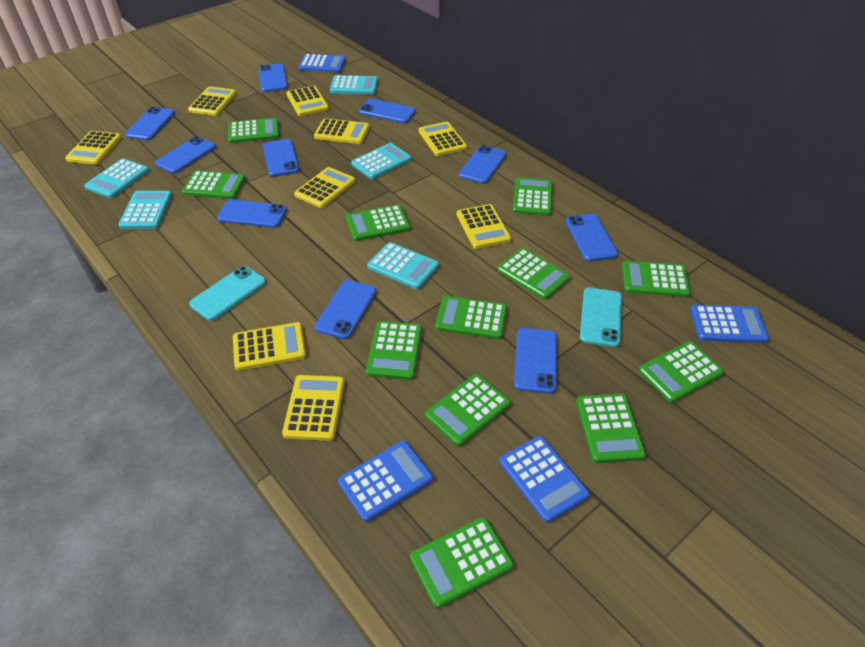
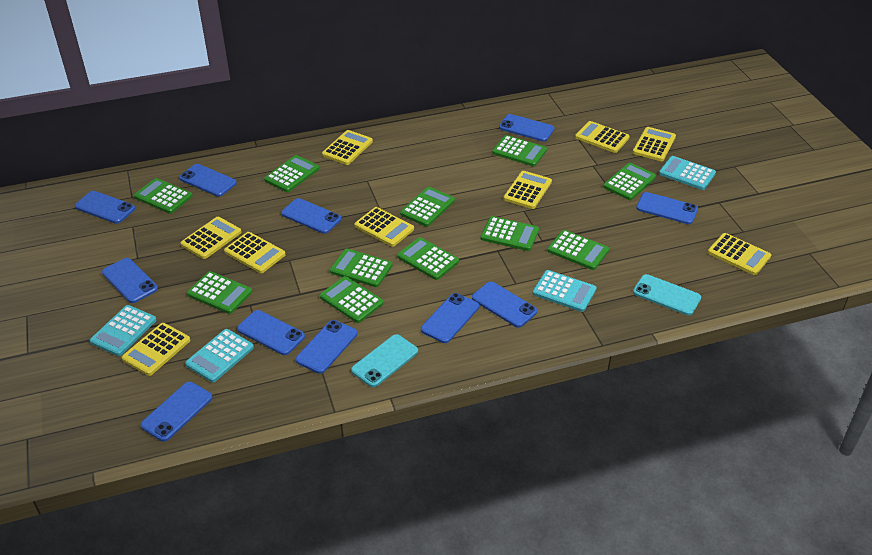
blue calculator: [298,54,346,73] [338,441,433,522] [499,436,590,523] [690,305,769,343] = 4 -> none = 0
blue phone: [125,107,175,140] [155,136,216,173] [217,199,287,228] [259,64,288,92] [263,139,299,177] [315,280,376,339] [359,99,416,123] [459,145,507,184] [514,328,557,394] [565,214,618,261] = 10 -> [75,191,135,224] [102,258,158,303] [140,382,213,442] [179,164,237,197] [237,310,305,355] [281,198,341,234] [296,320,357,374] [421,293,479,343] [472,282,537,328] [499,114,554,142] [636,192,698,224] = 11
green calculator: [182,170,246,199] [228,118,279,143] [346,205,410,241] [366,321,422,380] [410,517,514,608] [425,374,511,446] [435,296,507,339] [497,248,570,299] [513,177,553,216] [576,393,646,463] [622,261,691,297] [639,341,724,403] = 12 -> [134,178,193,214] [187,271,252,314] [264,155,319,192] [320,276,384,323] [330,249,392,287] [397,237,459,280] [400,187,455,227] [481,216,539,251] [492,135,547,166] [547,230,609,270] [603,163,656,200] = 11
turquoise calculator: [84,159,149,198] [118,191,172,229] [330,75,378,94] [351,143,412,179] [367,242,439,289] = 5 -> [90,305,156,356] [185,329,254,382] [533,270,597,312] [659,156,716,190] = 4

